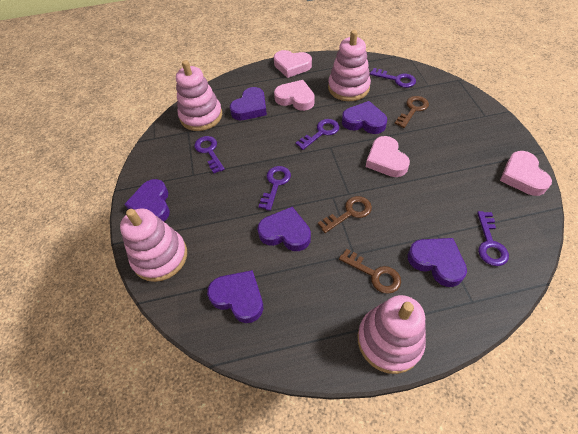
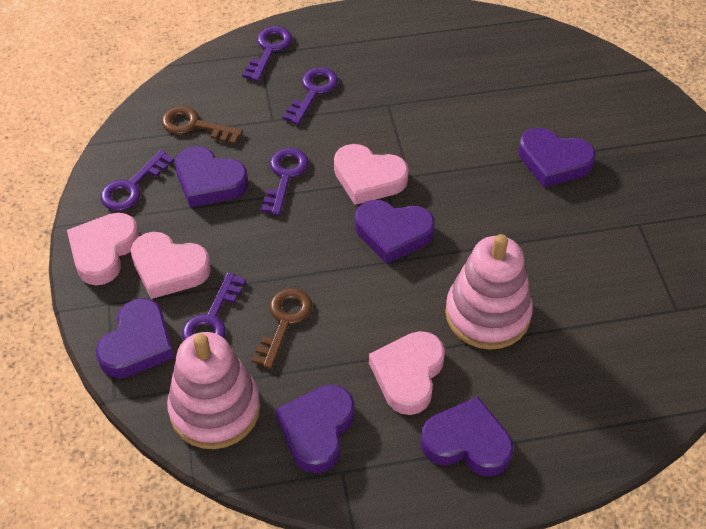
brown key: [318,196,372,233] [339,249,401,294] [394,96,429,128] = 3 -> [162,106,243,145] [252,288,312,369] = 2
pink stacking toy: [120,209,187,282] [176,60,222,131] [328,30,371,101] [358,295,426,374] = 4 -> [167,332,260,449] [445,234,533,350] = 2

